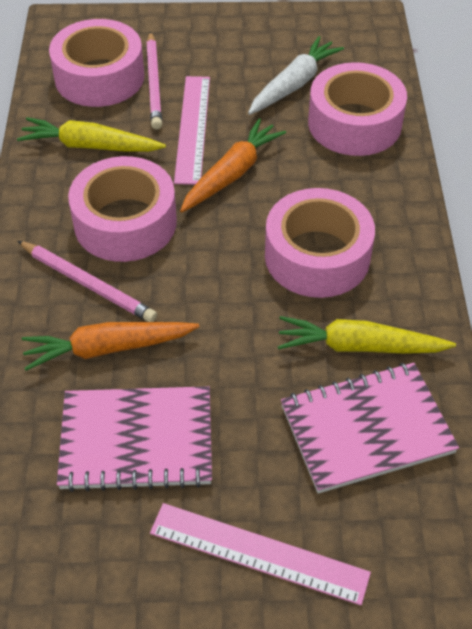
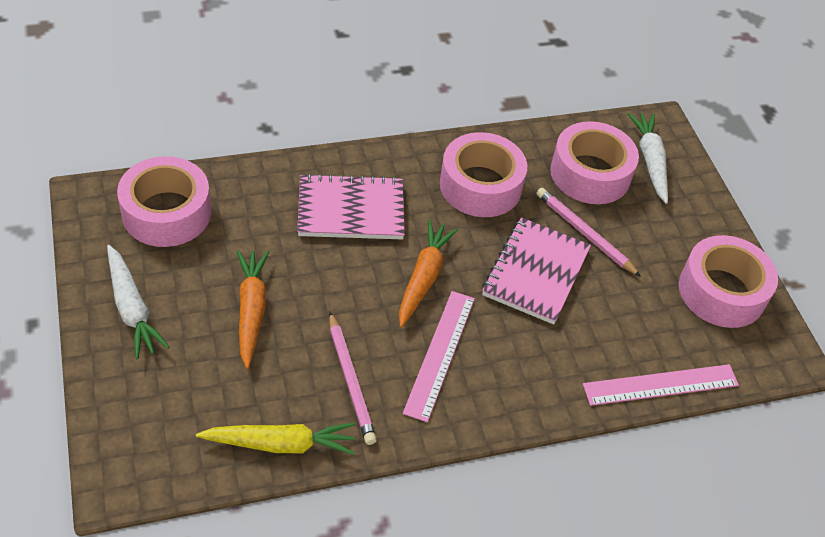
white carrot: [248,36,344,115] = 1 -> [107,245,170,359] [628,113,668,204] = 2
yellow carrot: [17,117,166,152] [278,316,456,354] = 2 -> [196,423,355,455] = 1

